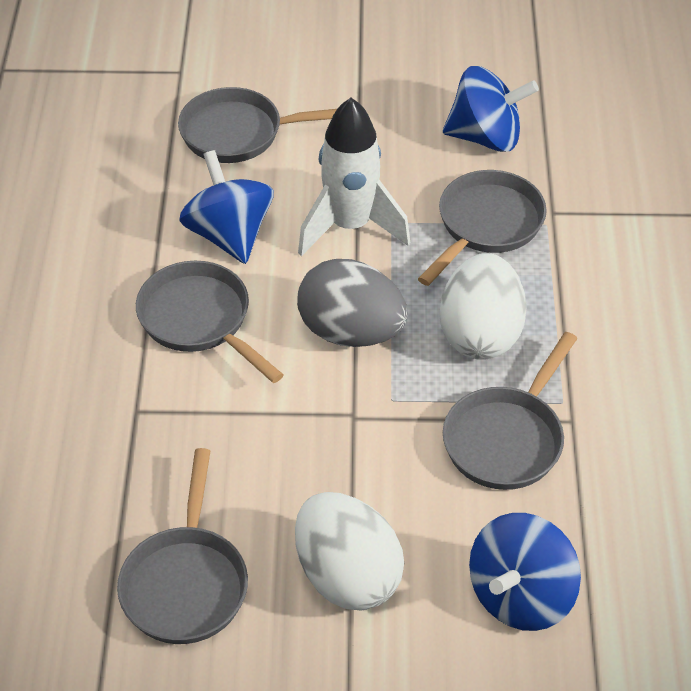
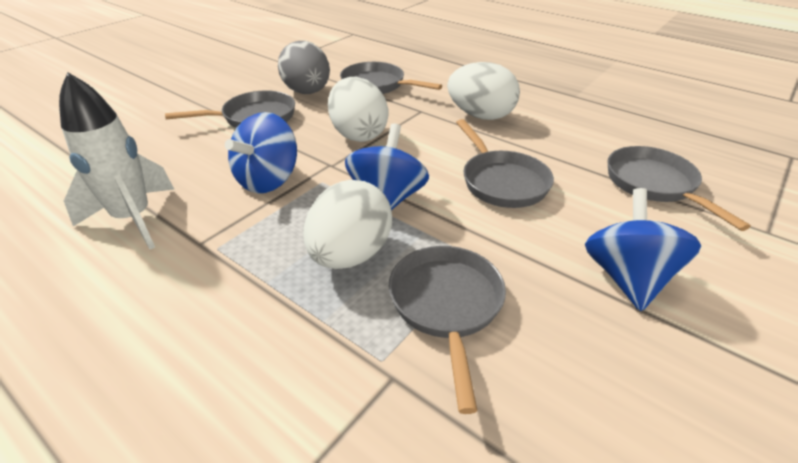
white egg: [295,492,404,610] [439,253,527,360] = 2 -> [303,180,392,269] [328,77,389,142] [447,62,520,120] = 3

